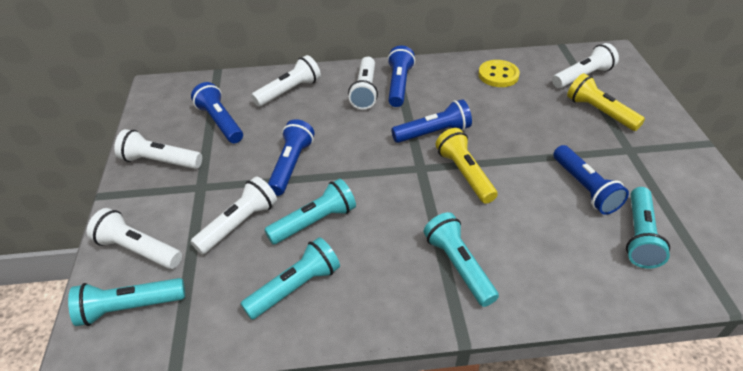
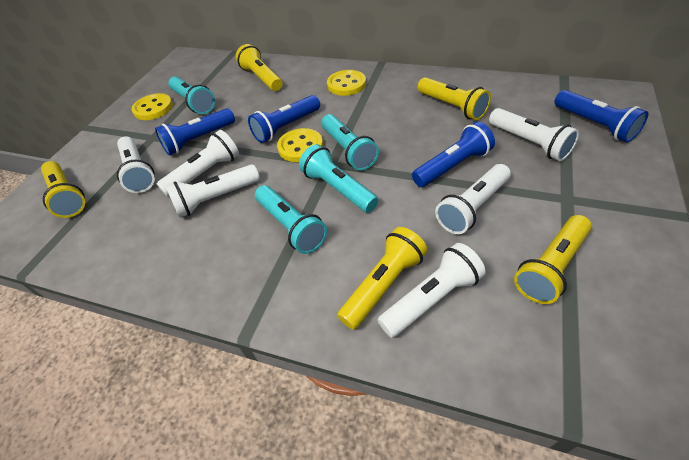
blue flashlight: [191,82,243,143] [268,119,315,196] [387,46,415,107] [391,99,472,143] [553,145,629,215] = 5 -> [155,108,235,155] [248,95,320,143] [412,122,495,187] [554,90,648,143] = 4
turquoise flashlight: [68,278,185,326] [240,237,340,320] [264,179,356,244] [424,212,499,307] [626,187,670,269] = 5 -> [168,77,215,114] [255,185,327,254] [299,144,378,213] [321,114,379,171] = 4
yellow button: [478,60,520,87] = 1 -> [131,93,173,120] [277,128,323,162] [327,70,366,96] = 3
yellow flashlight: [436,128,498,204] [567,73,645,131] = 2 -> [41,161,85,218] [236,44,282,91] [337,227,428,330] [418,77,491,120] [514,215,592,304] = 5

